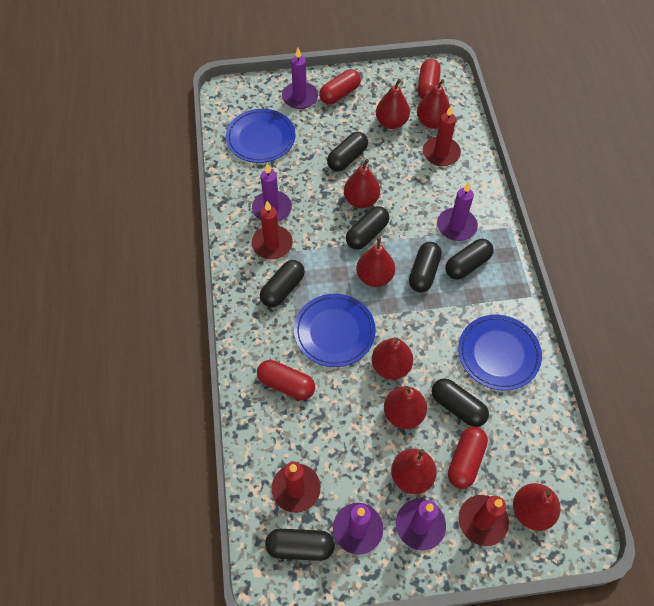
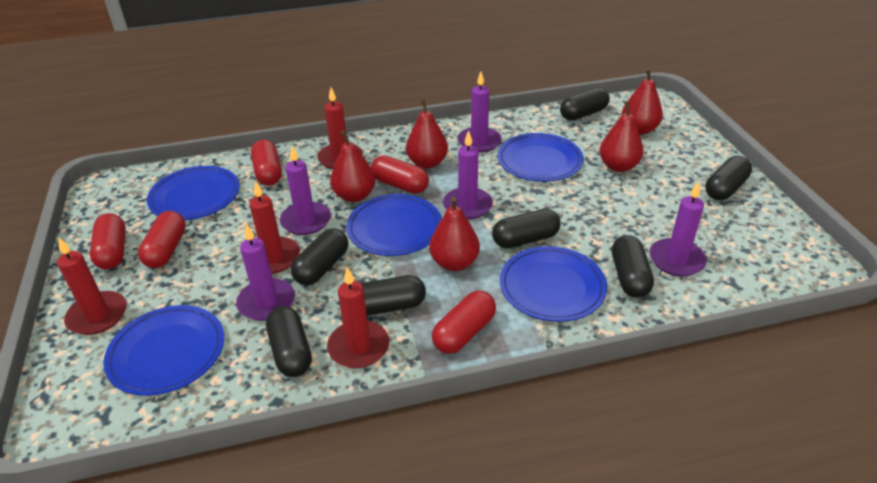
blue plate: [226,109,296,163] [294,294,376,367] [458,315,542,390] = 3 -> [103,305,224,396] [147,166,239,220] [346,194,442,256] [497,133,584,182] [500,246,607,322] = 5
red capsule: [257,360,315,400] [319,69,361,105] [418,59,441,99] [448,427,488,489] = 4 -> [90,213,126,269] [138,211,186,268] [251,140,282,186] [371,155,429,194] [432,290,496,354] = 5
red pear: [344,159,380,208] [356,237,395,287] [372,337,413,380] [376,79,410,129] [384,386,427,429] [391,449,437,494] [417,79,450,129] [513,483,561,531] = 8 -> [330,131,375,202] [406,99,448,169] [429,197,480,271] [599,101,644,172] [622,68,663,135] = 5

